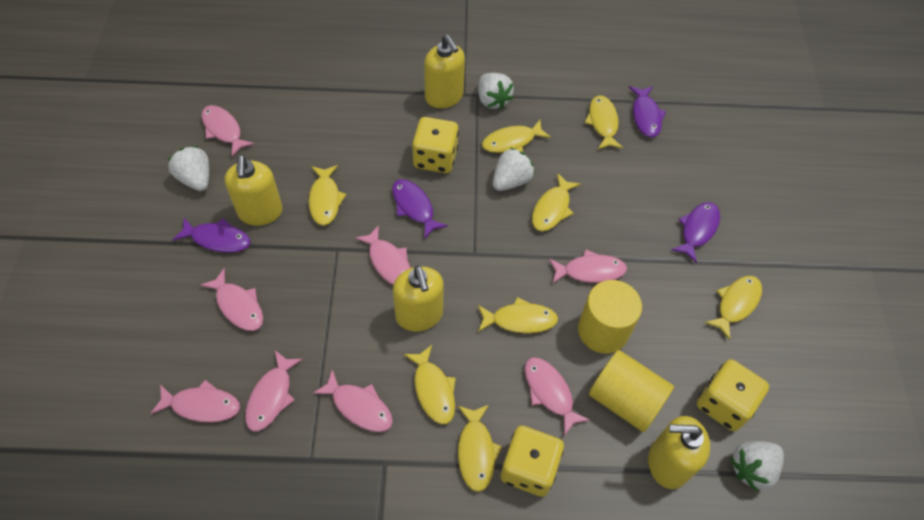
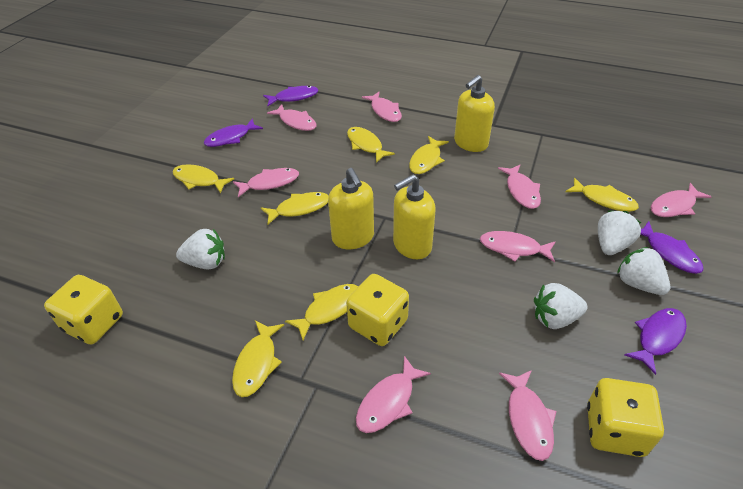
yellow cylinder: [578,280,642,354] [589,350,674,432] = 2 -> none = 0
yellow fish: [309,165,347,226] [404,345,456,424] [458,405,502,492] [478,297,558,333] [482,120,551,153] [532,173,581,231] [585,95,623,149] [705,276,762,340] = 8 -> [172,164,234,193] [232,320,284,397] [261,192,329,224] [285,284,359,340] [347,127,395,163] [409,136,449,174] [565,178,639,212] = 7
yellow soap dispenser: [224,155,283,226] [393,265,444,332] [424,34,465,108] [648,416,710,489] = 4 -> [328,168,374,249] [393,174,436,259] [454,75,495,152] = 3

